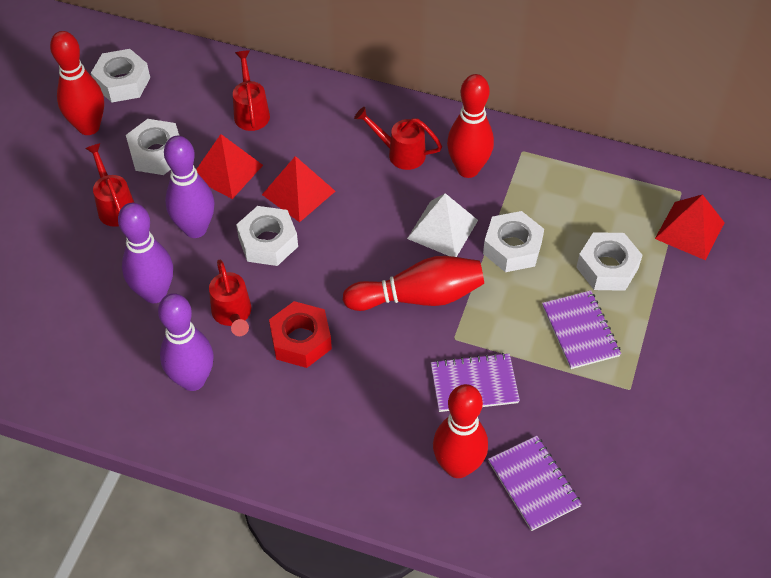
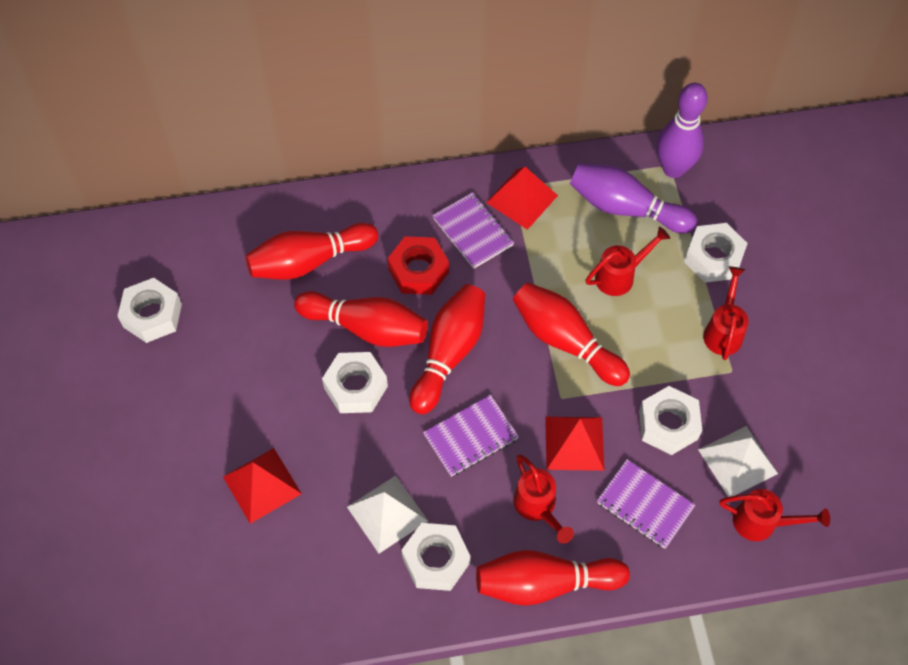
purple bowling pin: [118,203,173,303] [158,293,214,391] [164,136,215,238] = 3 -> [570,163,697,233] [657,83,708,178] = 2
red bowling pin: [50,31,104,135] [343,256,484,311] [433,384,488,478] [447,74,494,178] = 4 -> [245,223,378,280] [294,291,428,347] [409,284,485,414] [476,550,630,606] [513,282,630,386] = 5
white pyramid: [407,193,478,257] = 1 -> [347,476,428,553] [698,426,778,497] = 2

